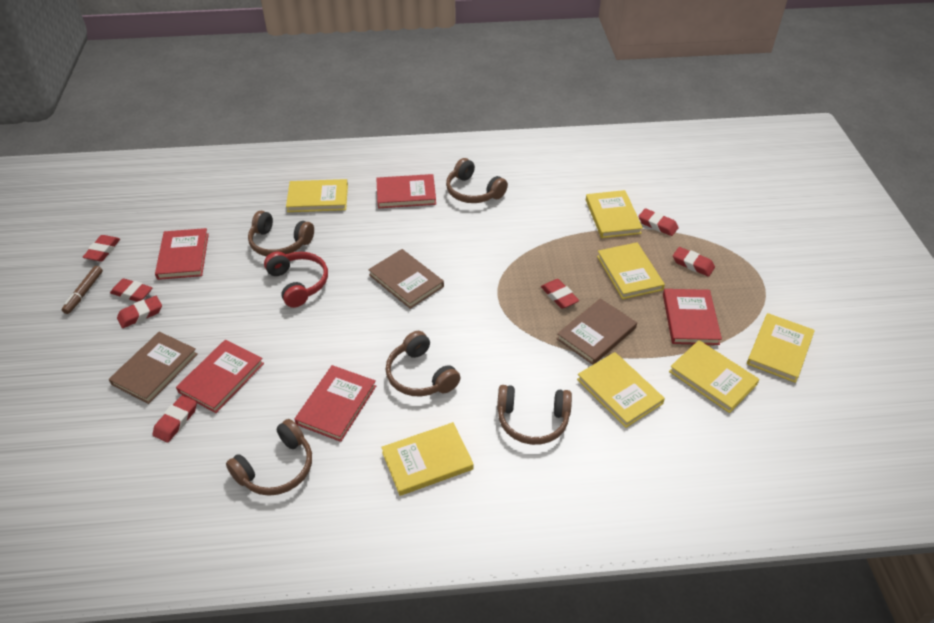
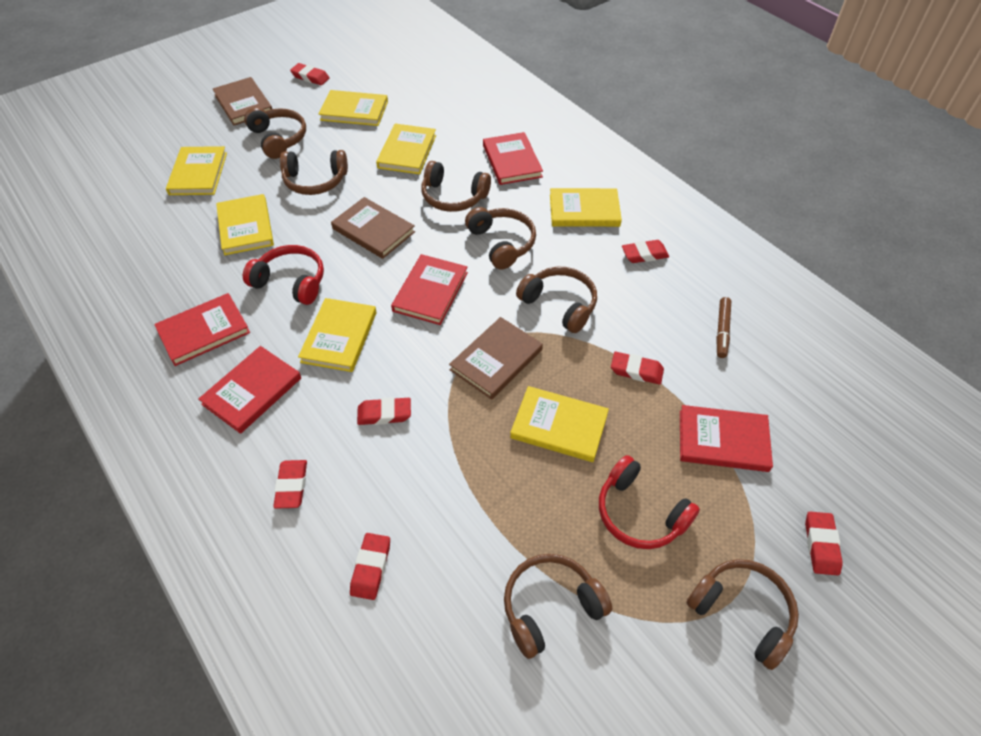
brown headphones: [226,419,312,496] [248,211,314,257] [386,331,461,397] [446,158,508,203] [497,385,572,445] = 5 -> [244,107,306,159] [280,150,348,195] [421,161,491,212] [465,207,536,270] [504,554,612,659] [516,267,597,333] [686,559,799,670] = 7
red headphones: [264,251,328,308] = 1 -> [243,245,324,305] [599,455,700,549] = 2

